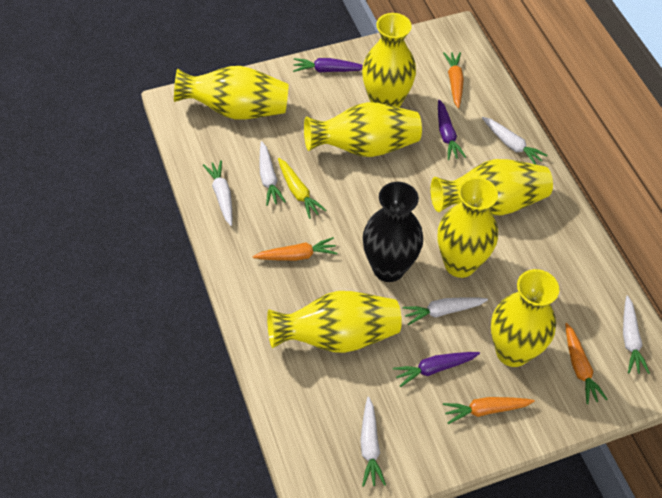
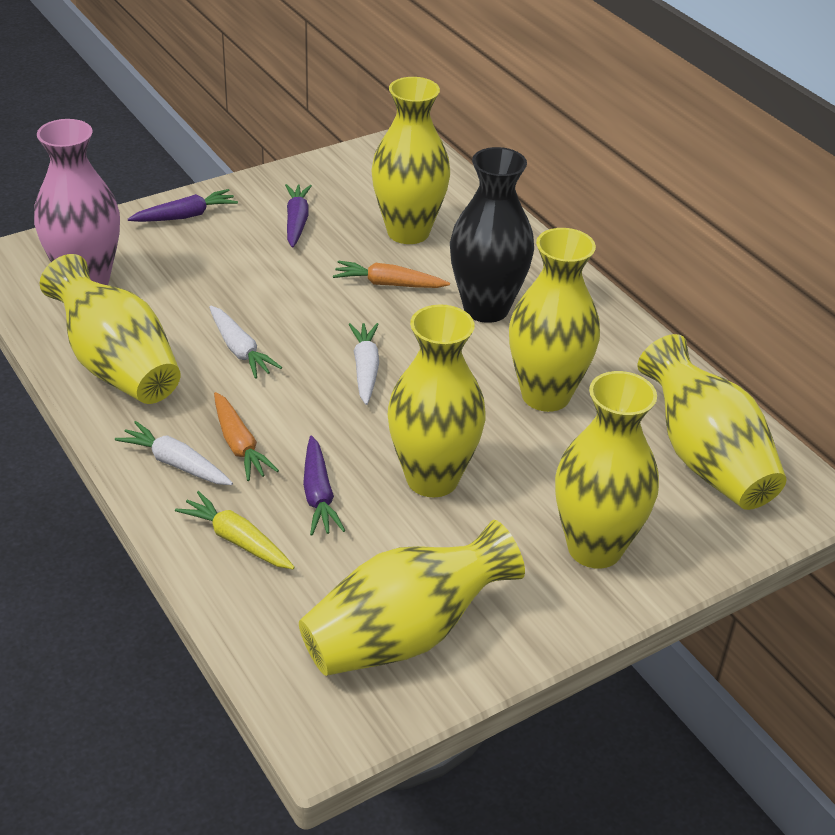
orange carrot: [253,237,337,261] [443,52,464,108] [443,397,535,424] [565,323,608,404] = 4 -> [214,392,279,481] [333,260,450,288] = 2
pink vase: none = 0 -> [34,119,120,285] = 1
white carrot: [203,160,232,226] [259,141,286,206] [360,397,386,487] [402,297,488,325] [482,117,548,165] [623,295,650,374] = 6 -> [115,421,233,485] [209,306,282,379] [348,323,379,405] = 3

